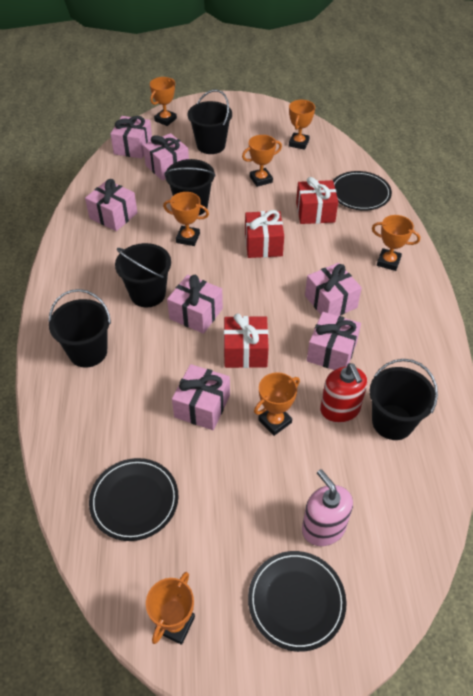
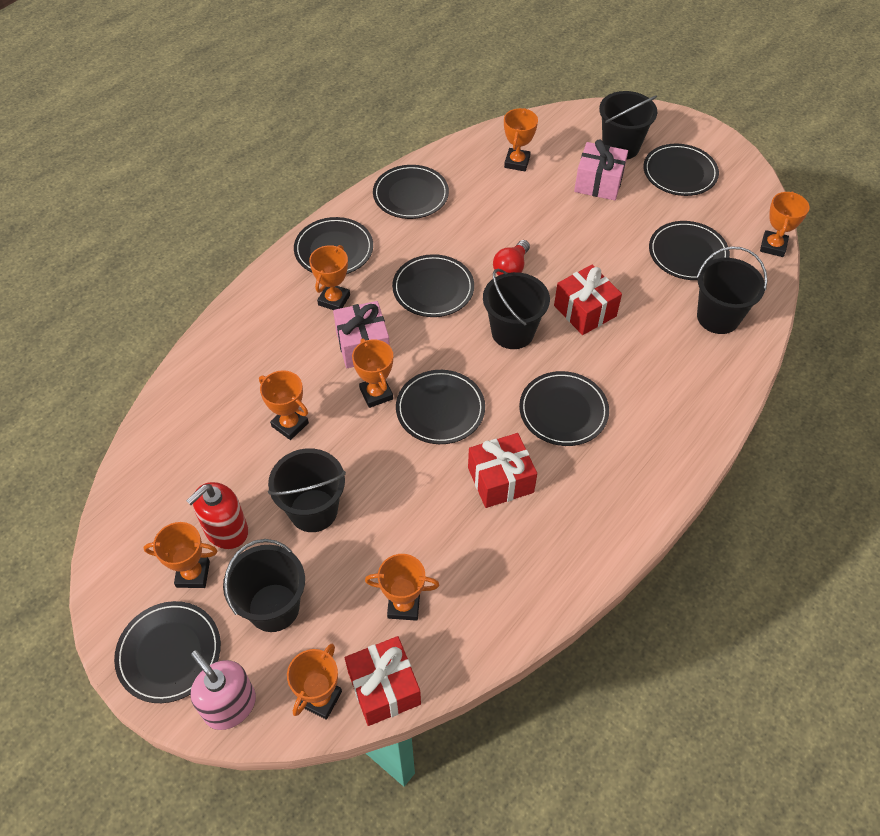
black plate: [89,458,178,541] [248,551,347,652] [333,171,392,211] = 3 -> [114,601,221,703] [294,217,373,274] [373,165,449,219] [392,254,474,317] [396,370,485,444] [519,371,609,446] [643,144,719,196] [649,221,730,280] = 8
orange trophy: [146,572,195,645] [150,77,177,126] [163,192,209,246] [242,135,282,187] [254,372,300,436] [289,100,315,150] [372,215,420,271] = 7 -> [144,522,217,588] [259,370,309,440] [287,644,342,720] [309,245,350,310] [352,339,393,408] [365,554,439,621] [504,108,538,171] [760,191,809,257] = 8
pink gift: [85,179,137,231] [110,116,152,159] [143,133,189,181] [167,275,223,334] [172,364,230,430] [305,263,362,316] [307,312,361,370] = 7 -> [333,301,390,368] [574,139,628,201] = 2
red light bulb: none = 0 -> [493,240,530,276] = 1

